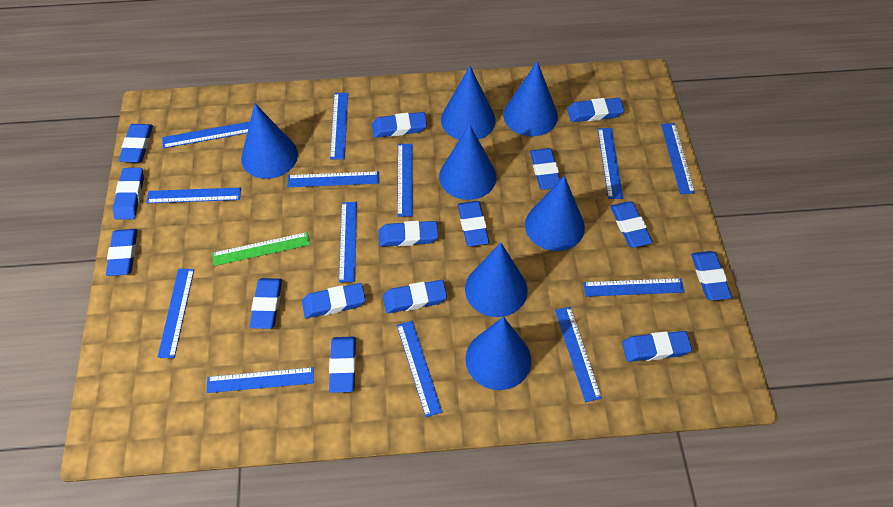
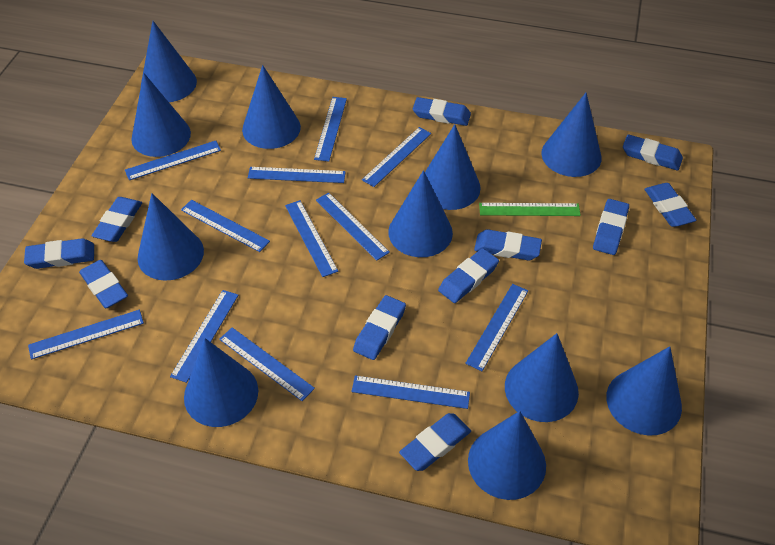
blue cone: [241,104,298,179] [439,124,496,200] [441,66,496,140] [465,243,528,317] [465,317,531,390] [503,61,558,136] [525,176,585,251] = 7 -> [131,73,191,157] [138,193,204,281] [141,21,197,102] [184,338,258,427] [242,65,301,149] [388,170,453,257] [425,124,481,210] [468,411,546,500] [505,333,579,422] [541,93,602,177] [606,346,682,436] = 11
blue eraser: [106,229,138,276] [113,168,144,220] [119,124,153,163] [249,278,282,329] [302,283,366,318] [329,337,356,393] [372,112,427,138] [379,221,438,247] [383,280,447,313] [458,201,489,246] [530,148,560,190] [567,98,624,122] [610,202,653,248] [622,331,692,362] [691,251,732,301] = 15 -> [24,238,94,269] [79,260,128,308] [92,197,142,242] [353,295,406,360] [399,413,471,471] [413,97,471,126] [438,248,499,303] [474,229,542,261] [593,199,629,255] [623,134,683,170] [644,183,696,227] = 11
blue ruler: [146,187,241,203] [158,269,194,358] [162,121,250,148] [206,367,314,393] [287,171,379,187] [330,93,348,160] [339,202,357,283] [397,144,413,217] [397,321,442,417] [555,307,602,402] [583,278,684,297] [598,128,623,199] [661,123,695,194] = 13 -> [28,310,144,360] [125,141,221,180] [170,290,238,383] [181,200,270,252] [219,327,315,401] [248,167,346,183] [285,200,338,277] [314,97,347,162] [316,192,390,261] [351,375,470,409] [362,127,431,187] [465,284,528,371] = 12

